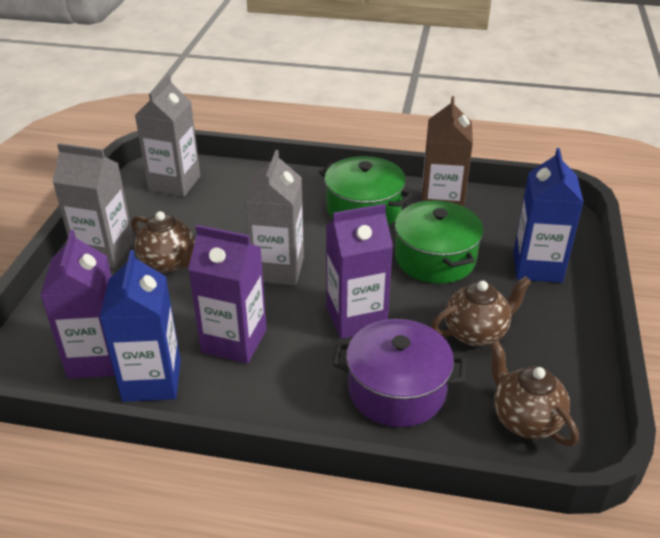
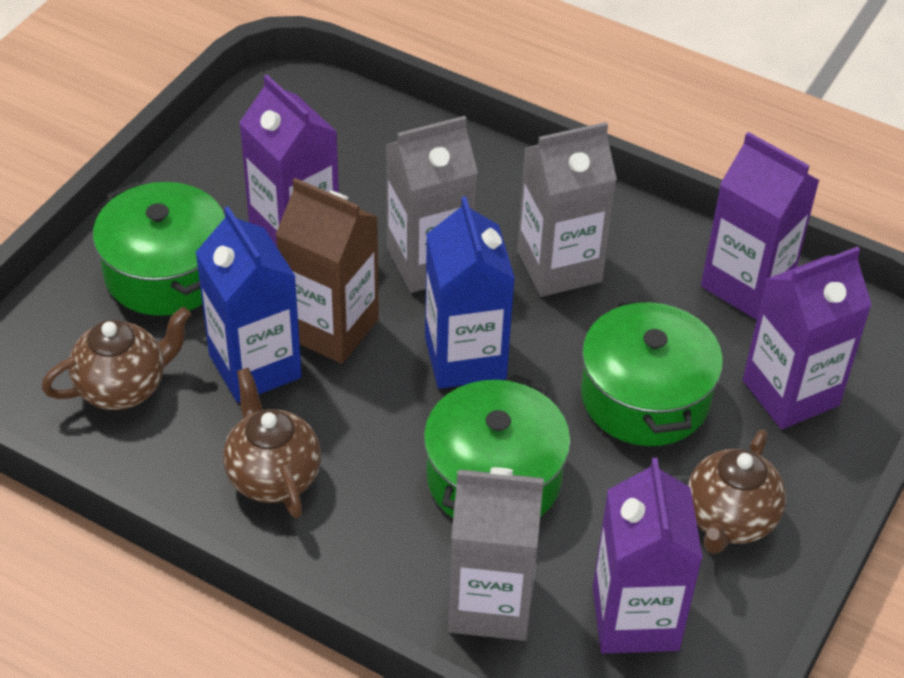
green pot: [319,156,413,225] [395,200,484,284] = 2 -> [93,181,225,316] [423,374,571,518] [581,296,723,446] = 3
purple carton: [40,230,115,379] [188,225,267,364] [326,204,393,339] = 3 -> [239,75,339,247] [593,458,703,654] [701,132,820,319] [743,246,872,429] = 4
purple pot: [333,319,466,427] = 1 -> none = 0

